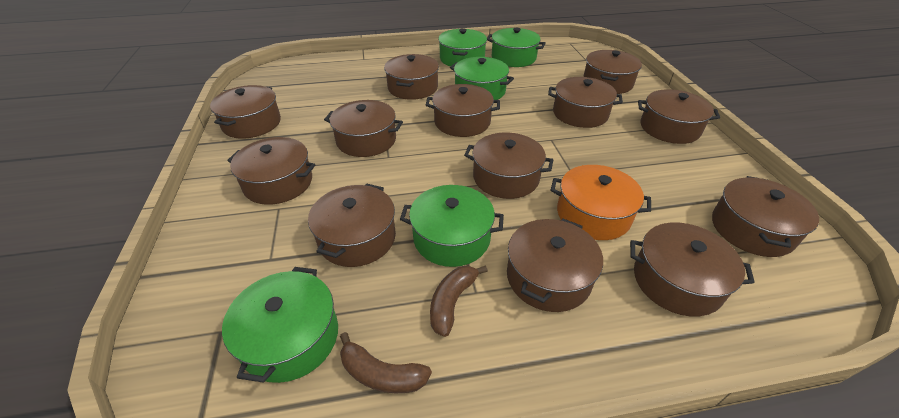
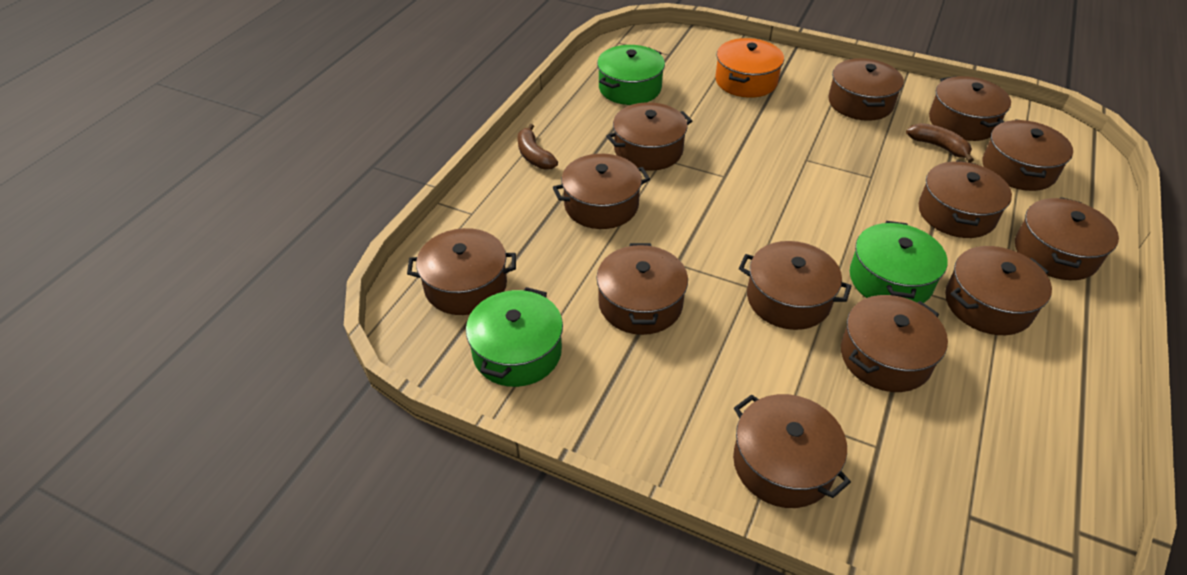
green pot: [222,267,338,383] [400,185,504,267] [438,28,487,66] [450,57,514,100] [487,28,546,67] = 5 -> [466,287,563,387] [597,45,665,105] [850,221,947,303] = 3

